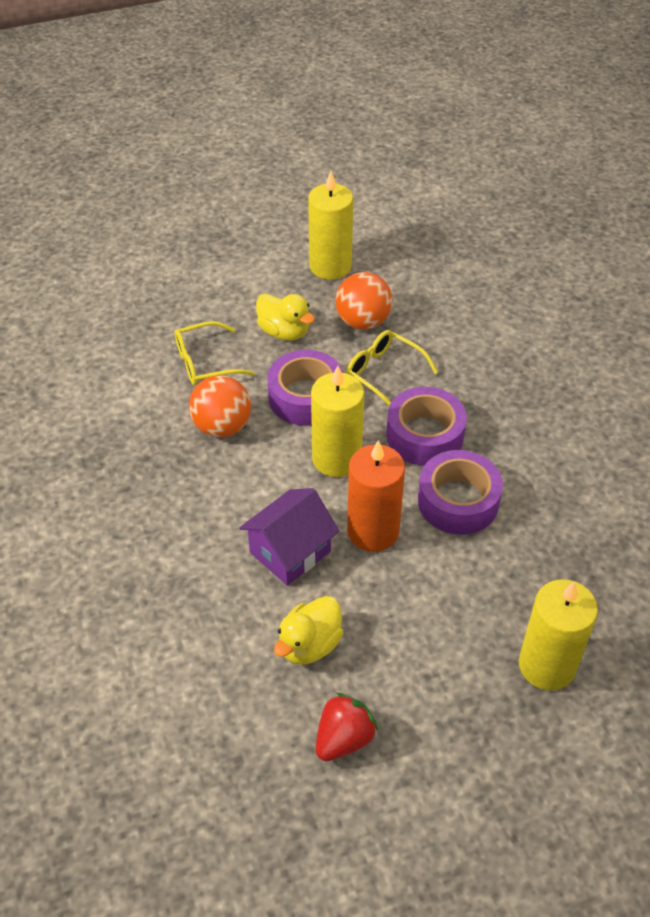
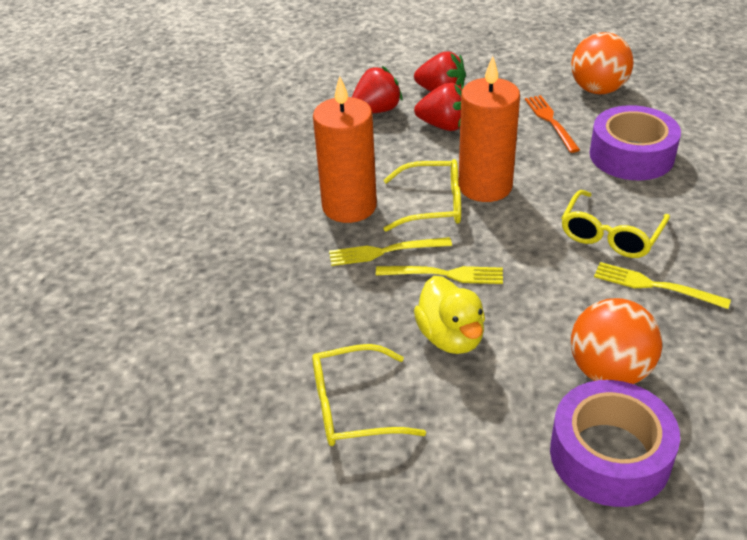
orange candle: [347,440,405,552] = 1 -> [313,76,377,223] [458,56,520,202] = 2
orange fork: none = 0 -> [525,95,580,153] = 1
purple house: [239,488,339,586] = 1 -> none = 0
purple tape: [267,350,343,426] [386,387,467,466] [418,450,503,535] = 3 -> [550,380,680,507] [589,105,681,180] = 2
red strawberry: [316,693,378,761] = 1 -> [352,66,403,114] [414,52,466,92] [414,83,464,131] = 3
yellow candle: [308,171,353,280] [311,366,364,477] [519,579,598,690] = 3 -> none = 0
yellow duck: [256,293,315,341] [274,596,344,665] = 2 -> [414,276,485,354] = 1
yellow fork: none = 0 -> [329,237,452,266] [376,266,503,284] [594,262,731,309] = 3
yellow glasses: [175,321,255,385] [347,330,438,406] = 2 -> [312,344,426,446] [383,159,461,232] [562,190,670,258] = 3

